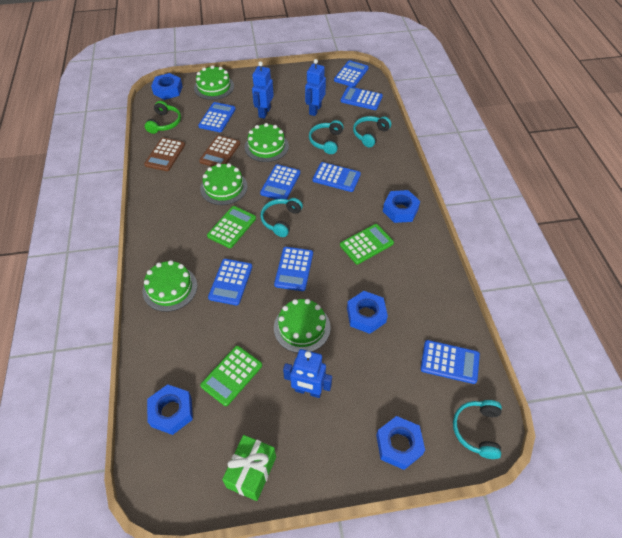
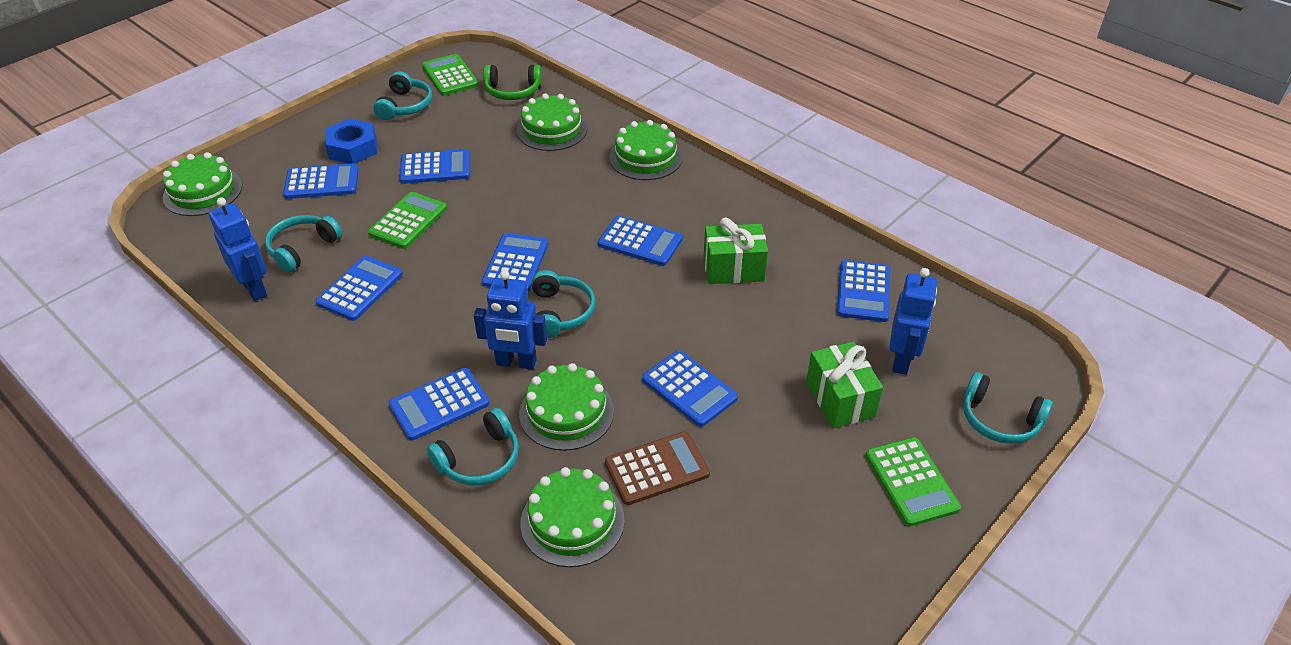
blue nut: [147,384,193,435] [151,73,183,100] [347,291,388,334] [376,416,425,470] [383,190,420,223] = 5 -> [325,119,377,164] = 1
brown calculator: [144,138,185,171] [199,135,240,166] = 2 -> [605,431,710,505] = 1
green gift: [222,435,276,501] = 1 -> [704,218,768,284] [806,342,883,428] = 2
turquoise headphones: [261,198,303,237] [309,120,344,154] [353,116,391,148] [453,400,502,459] = 4 -> [265,215,342,272] [373,71,432,120] [427,408,519,485] [532,270,595,338] [963,372,1053,444] = 5

